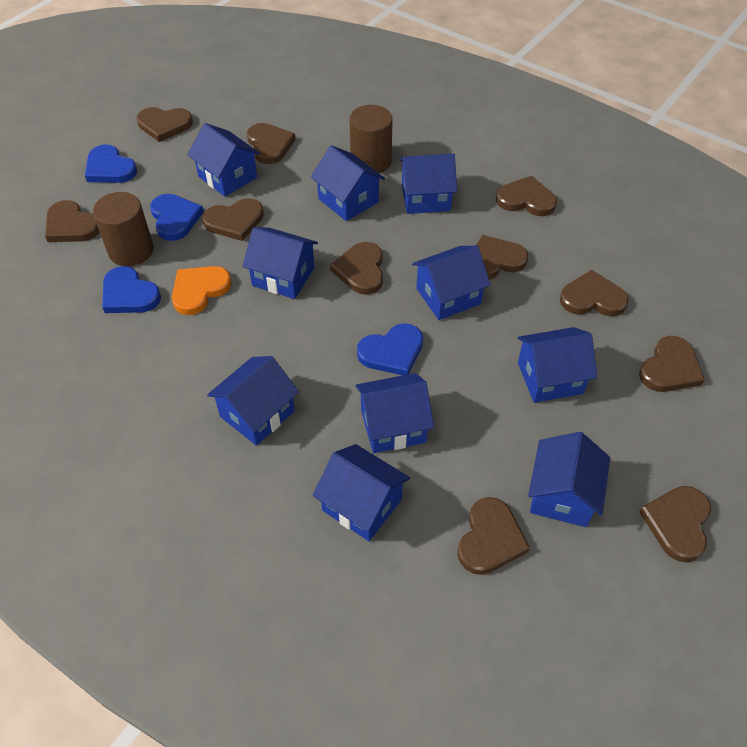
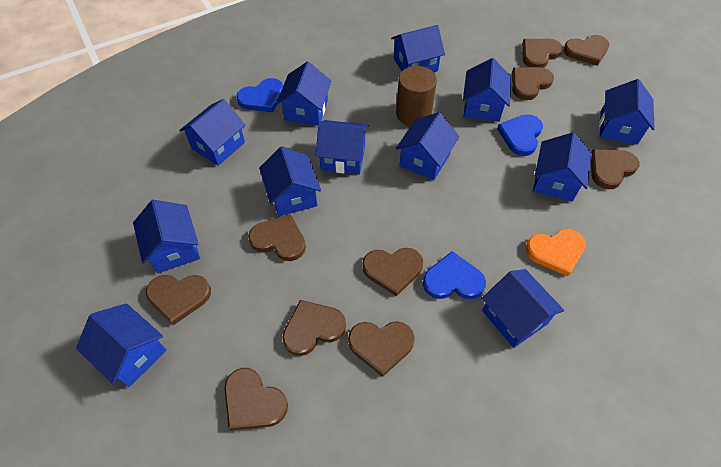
blue heart: [85,145,137,183] [102,266,161,313] [150,194,204,241] [357,323,423,375] = 4 -> [236,78,283,113] [423,251,486,299] [497,114,543,156] = 3
blue house: [187,123,260,197] [207,356,299,446] [242,227,318,299] [311,145,385,221] [312,444,410,541] [356,373,434,453] [399,153,457,214] [412,246,491,320] [517,327,597,403] [528,432,610,527] = 10 -> [76,303,167,387] [133,200,200,273] [179,99,245,166] [259,146,321,216] [276,61,331,125] [315,120,369,175] [391,25,445,72] [396,112,459,180] [463,58,511,122] [482,269,564,348] [533,132,592,202] [599,79,655,145] = 12
brown cylinder: [93,192,154,266] [350,105,393,173] = 2 -> [396,66,437,126] = 1
brown heart: [45,200,100,242] [137,107,193,142] [202,198,264,241] [247,123,296,164] [330,242,383,295] [457,497,530,575] [476,235,528,280] [496,176,557,216] [560,270,629,316] [639,336,705,392] [639,486,711,562] = 11 -> [146,275,211,325] [224,368,288,431] [248,214,306,261] [282,300,346,356] [348,321,415,377] [362,248,423,296] [512,67,554,100] [522,39,563,68] [563,35,609,66] [591,149,640,189] = 10

